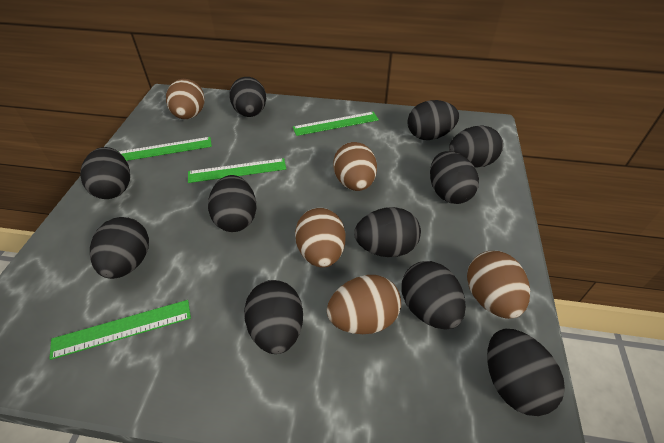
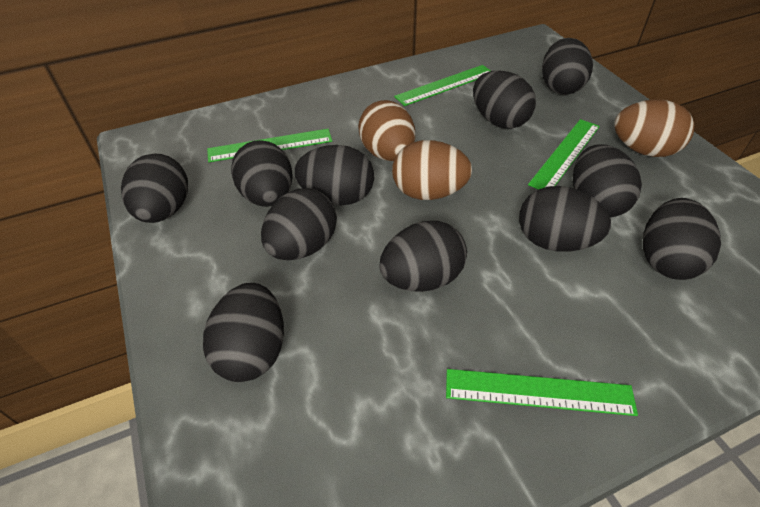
brown egg: [166,79,205,119] [295,208,346,268] [327,275,401,334] [333,142,377,191] [467,251,530,319] = 5 -> [358,100,415,161] [392,140,472,200] [614,100,694,157] = 3

